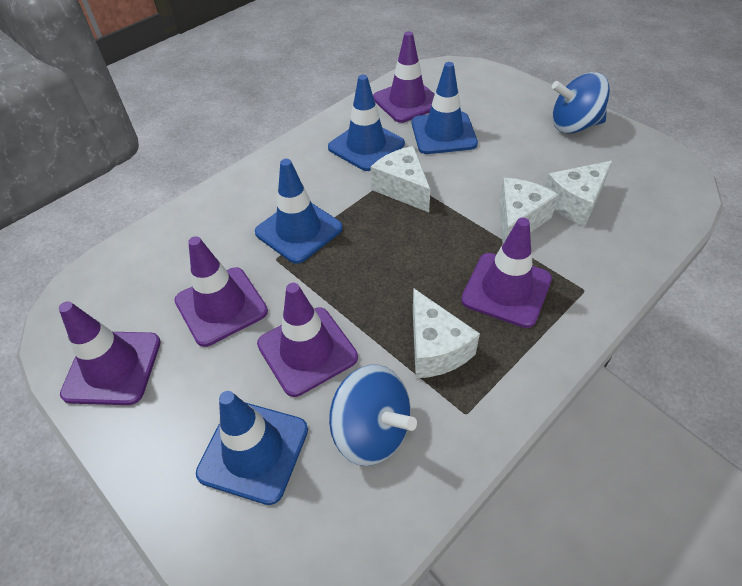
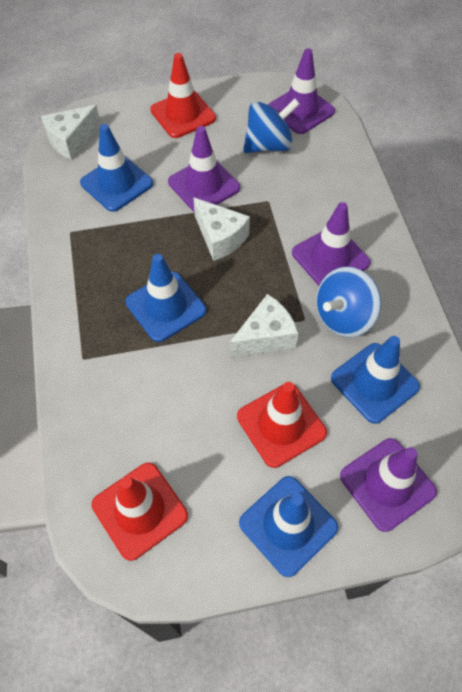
purple traffic cone: [59,301,161,405] [174,236,268,347] [257,283,358,397] [373,31,435,123] [461,218,552,328] = 5 -> [168,126,240,212] [268,48,335,134] [292,202,370,286] [340,438,437,532] = 4
red traffic cone: none = 0 -> [92,463,188,561] [150,53,216,138] [237,382,327,468] = 3
white cheese: [371,146,431,212] [413,288,480,378] [499,178,559,243] [545,161,612,226] = 4 -> [41,105,101,160] [193,197,250,261] [229,294,298,357] = 3

